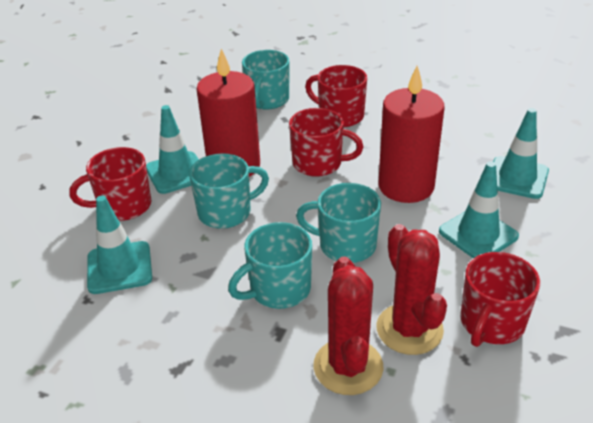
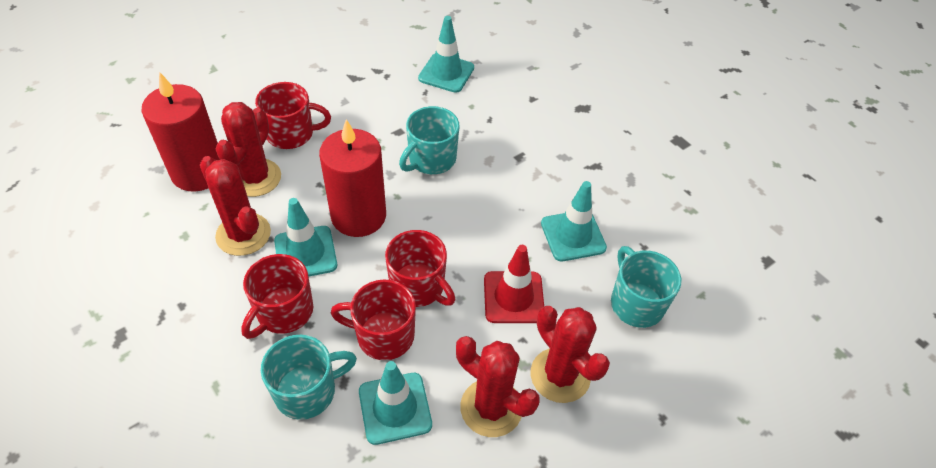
red cactus: [313,256,384,395] [376,224,447,355] = 2 -> [200,156,271,256] [216,102,281,197] [456,336,540,437] [531,306,610,403] = 4
red traffic cone: none = 0 -> [484,245,544,323] = 1
turquoise mug: [189,153,269,229] [228,222,312,309] [242,50,289,110] [296,183,381,263] = 4 -> [261,335,357,420] [399,106,459,174] [611,246,682,328] = 3

